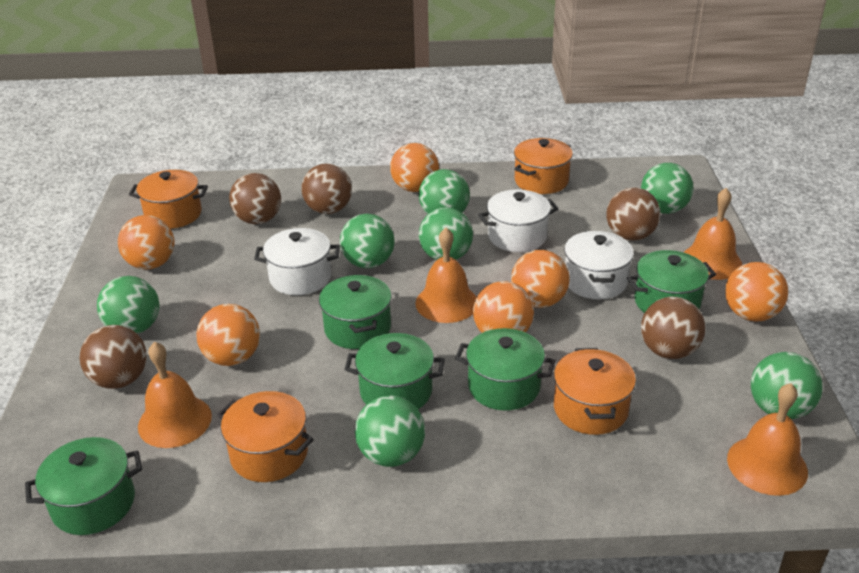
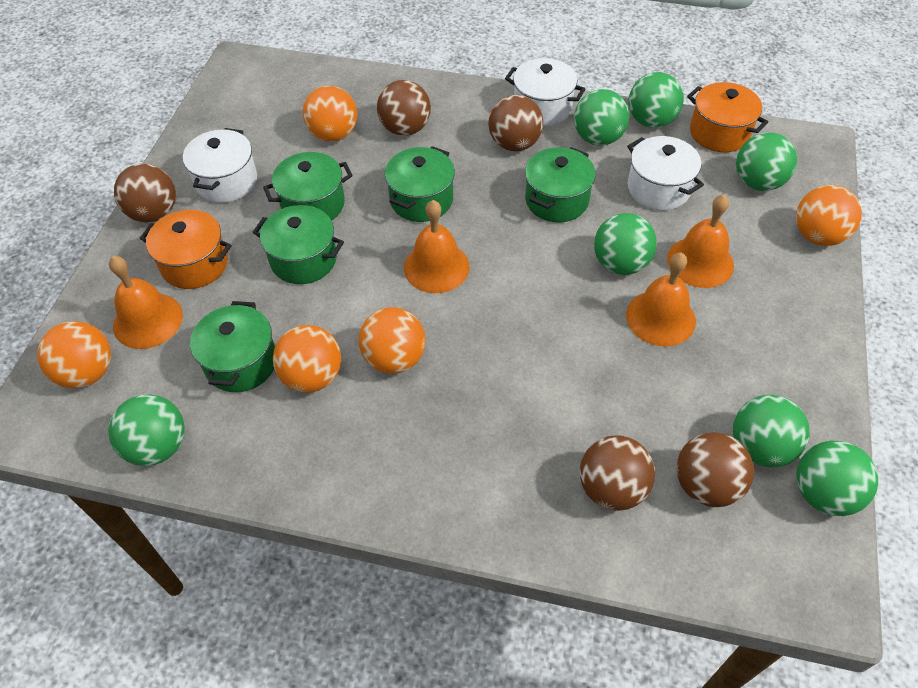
orange ball: [118,215,175,269] [196,304,260,366] [390,143,439,192] [473,281,534,333] [511,250,570,308] [725,262,788,322] = 6 -> [37,321,111,388] [273,325,341,393] [303,86,357,142] [359,307,425,374] [796,185,862,246] = 5
orange pot: [129,170,208,229] [217,391,314,482] [514,138,573,194] [554,348,636,435] = 4 -> [140,210,231,289] [687,82,768,152] = 2

